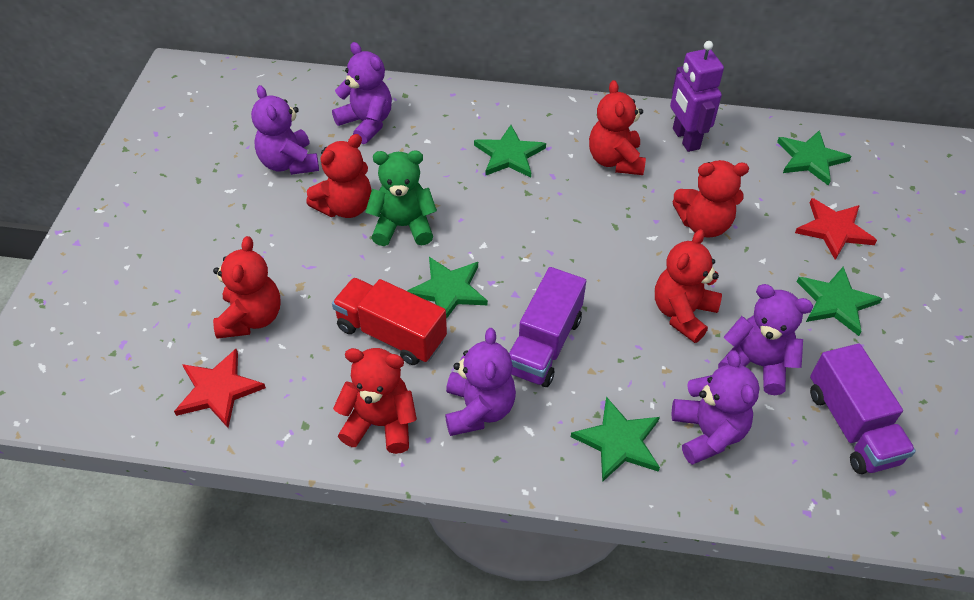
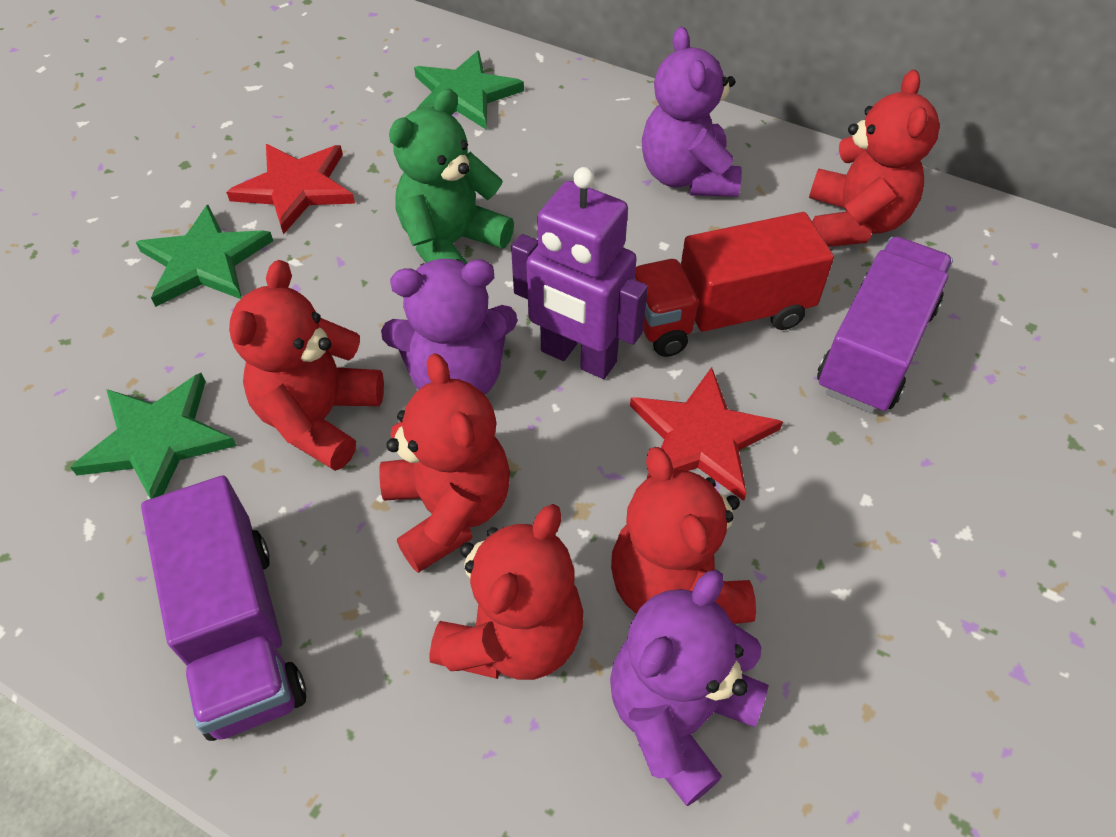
green star: [407,257,488,319] [474,125,546,178] [571,397,660,482] [777,130,852,186] [797,266,882,336] = 5 -> [70,373,237,499] [136,205,273,307] [414,51,524,129] = 3
purple teddy bear: [251,85,319,175] [332,42,392,144] [445,328,516,436] [672,350,760,465] [718,284,813,395] = 5 -> [381,259,517,395] [610,570,769,806] [642,27,742,197] = 3
red teddy bear: [213,236,281,339] [306,134,372,218] [333,348,417,454] [589,80,646,175] [655,229,722,343] [672,160,749,238] = 6 -> [229,260,384,471] [379,353,510,573] [429,504,583,680] [611,447,756,624] [809,70,939,247] = 5

